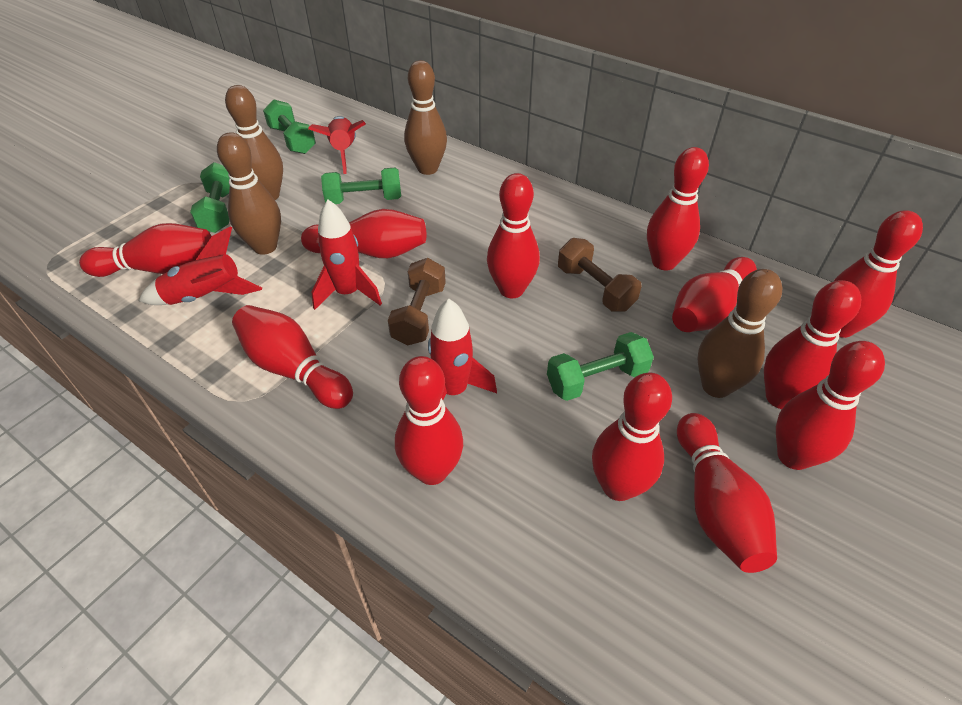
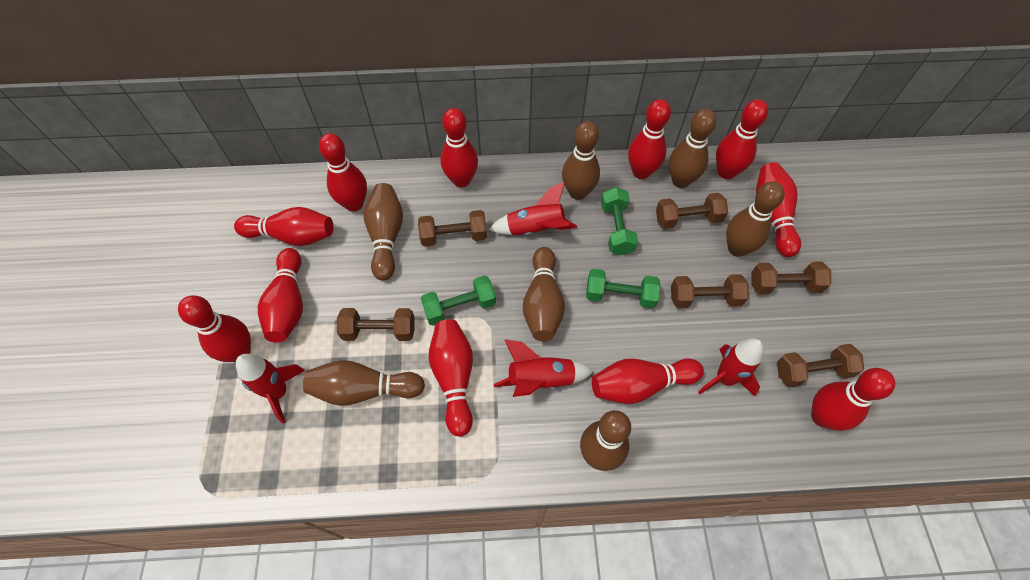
brown bowling pin: [217,132,281,255] [225,85,283,200] [404,60,447,175] [697,269,782,398] = 4 -> [303,360,425,406] [364,183,403,280] [523,247,565,342] [562,121,600,200] [580,410,631,471] [669,109,716,188] [726,181,785,257] = 7
brown dumbbell: [388,258,446,346] [558,238,642,311] = 2 -> [337,308,414,341] [418,210,487,247] [656,193,728,229] [671,274,749,308] [751,261,831,294] [777,344,864,387] = 6
green dumbbell: [190,162,230,233] [263,100,316,154] [321,168,401,204] [547,332,654,401] = 4 -> [421,275,496,326] [586,269,661,309] [601,187,638,255] = 3
red bowling pin: [79,223,212,277] [232,305,353,409] [301,209,426,258] [395,356,463,485] [487,173,540,298] [592,373,672,501] [647,147,709,270] [672,257,757,332] [677,413,777,573] [764,280,861,409] [776,341,885,470] [833,210,923,338] = 12 -> [178,296,251,362] [234,207,334,246] [258,248,303,343] [319,133,367,212] [429,319,473,437] [440,108,478,187] [592,358,704,404] [628,99,671,179] [716,99,768,179] [756,162,801,257] [811,368,895,431] = 11

